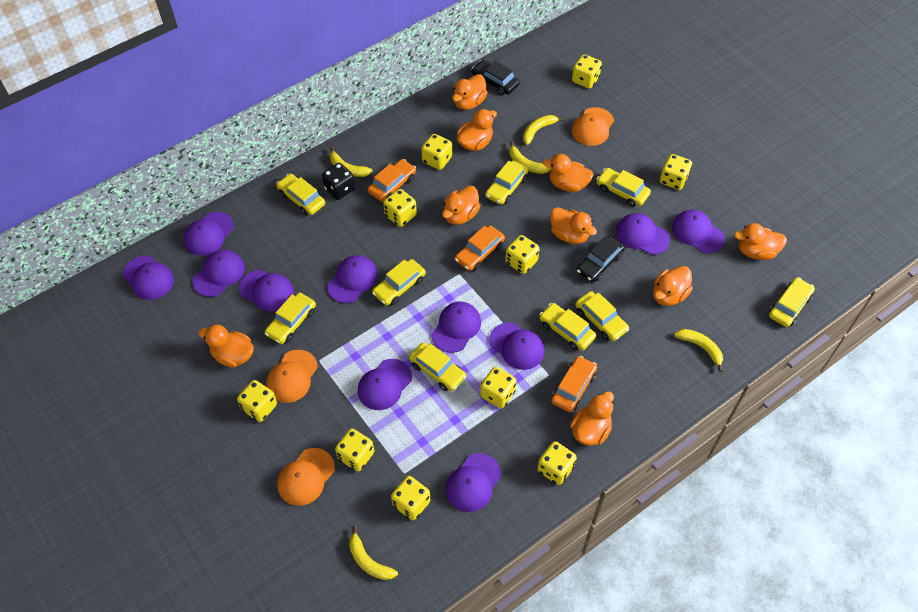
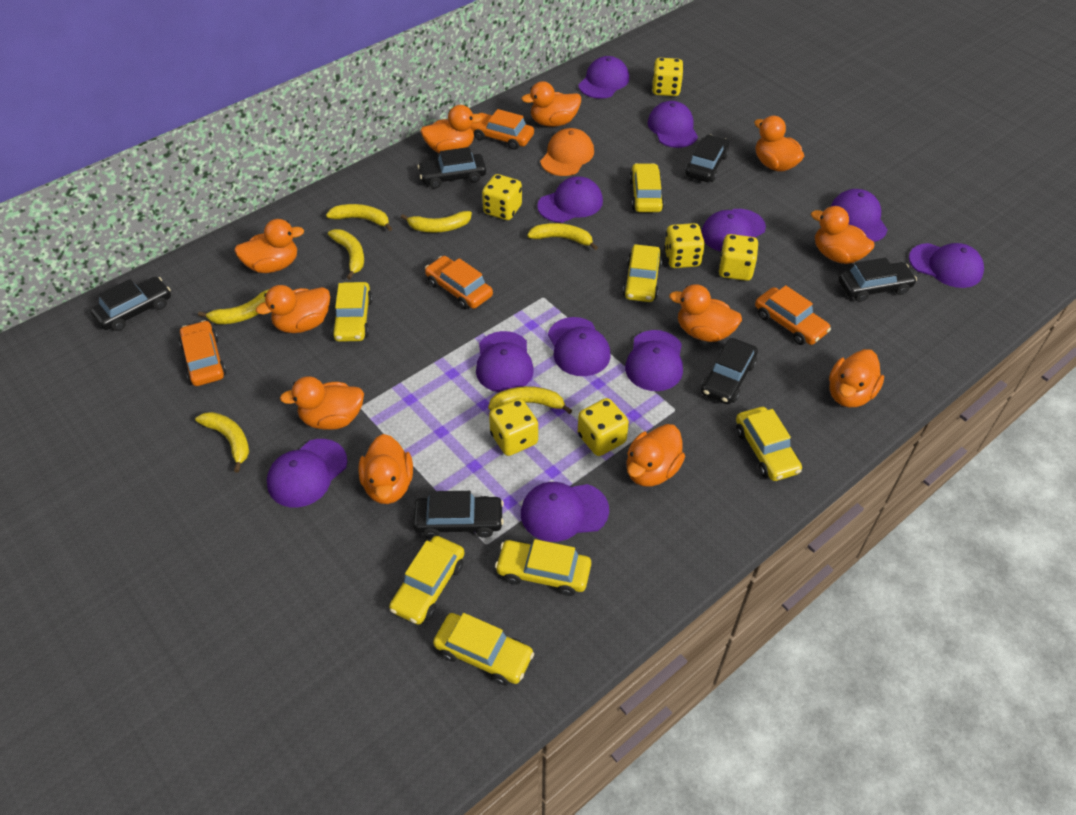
black car: [472,60,520,95] [576,236,625,282] = 2 -> [90,277,171,331] [413,491,504,539] [417,147,486,188] [685,135,729,182] [701,338,758,404] [838,257,917,302] = 6
black dice: [322,163,355,200] = 1 -> none = 0
orange cap: [266,350,318,403] [277,448,335,506] [572,107,614,146] = 3 -> [540,128,594,176] = 1
orange car: [368,159,416,202] [455,225,505,271] [551,356,597,412] = 3 -> [179,320,227,386] [425,256,493,309] [471,109,534,150] [755,285,831,345] = 4
orange duck: [198,324,254,368] [442,186,480,225] [452,74,488,110] [457,109,497,151] [543,154,594,192] [550,207,597,244] [570,391,614,446] [653,266,693,306] [734,223,787,260] = 9 -> [234,219,304,273] [256,285,330,333] [280,376,364,430] [358,434,413,504] [420,105,483,153] [521,81,581,127] [626,424,685,486] [669,284,742,342] [754,116,804,172] [811,206,874,264] [829,349,884,407] = 11
yellow banana: [330,147,373,177] [349,526,398,580] [510,141,551,174] [523,115,564,145] [674,329,723,372] = 5 -> [195,412,249,473] [198,289,269,324] [326,204,393,231] [328,229,364,280] [401,211,472,233] [488,386,572,414] [527,223,598,250] = 7
yellow car: [265,292,316,344] [276,174,325,215] [372,259,426,306] [409,342,467,391] [485,161,529,205] [539,303,596,351] [575,291,629,341] [597,168,651,207] [769,277,815,327] = 9 -> [332,282,373,342] [389,536,465,625] [433,613,534,686] [495,539,591,596] [623,244,662,302] [629,163,664,212] [736,407,802,481] = 7
yellow dice: [237,380,277,422] [335,428,374,472] [383,189,417,227] [391,476,430,520] [421,134,452,170] [480,367,517,408] [505,235,540,274] [537,441,577,485] [572,54,602,89] [660,154,692,190] = 10 -> [482,174,522,220] [489,398,538,456] [578,398,629,456] [652,58,684,96] [664,223,705,268] [718,234,758,281] = 6

